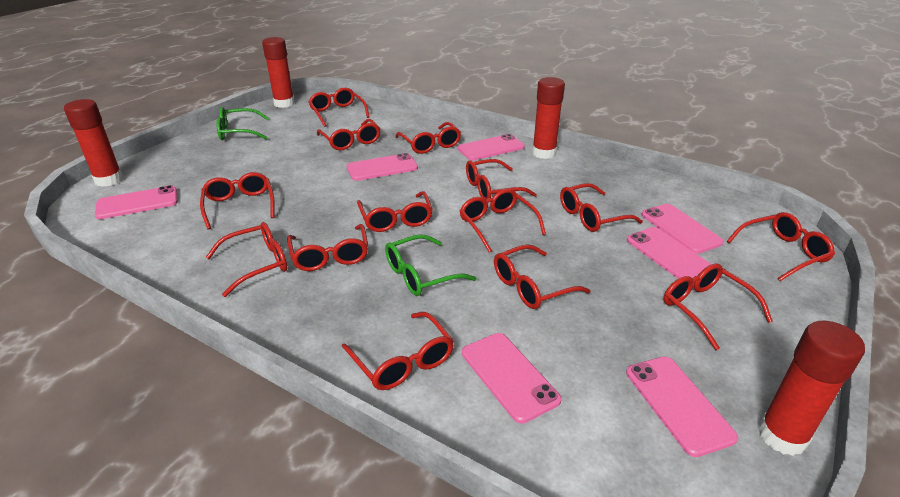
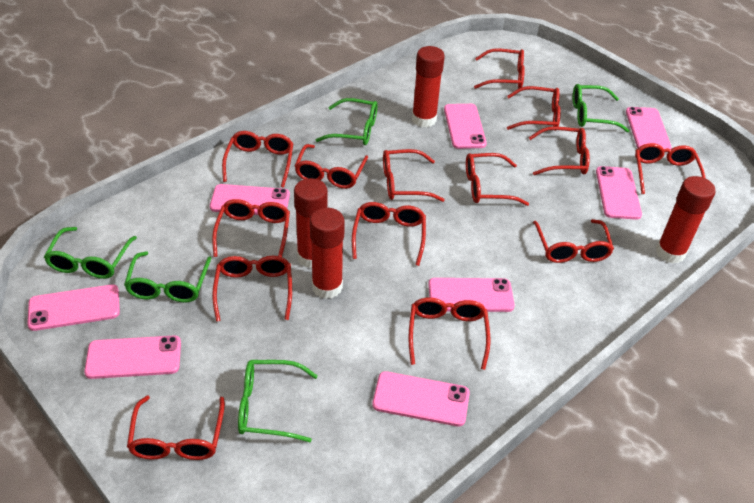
green glasses: [216,107,269,140] [385,234,476,296] = 2 -> [44,227,137,279] [124,251,211,302] [238,360,318,442] [316,98,377,145] [573,84,630,133] = 5
pink phone: [95,185,178,219] [347,153,418,181] [458,134,525,160] [462,333,561,424] [626,356,738,457] [627,227,711,279] [641,204,724,254] = 7 -> [27,284,120,331] [84,336,181,379] [210,184,290,215] [372,371,470,427] [428,278,514,312] [444,104,487,149] [596,166,642,220] [626,107,672,149] = 8

